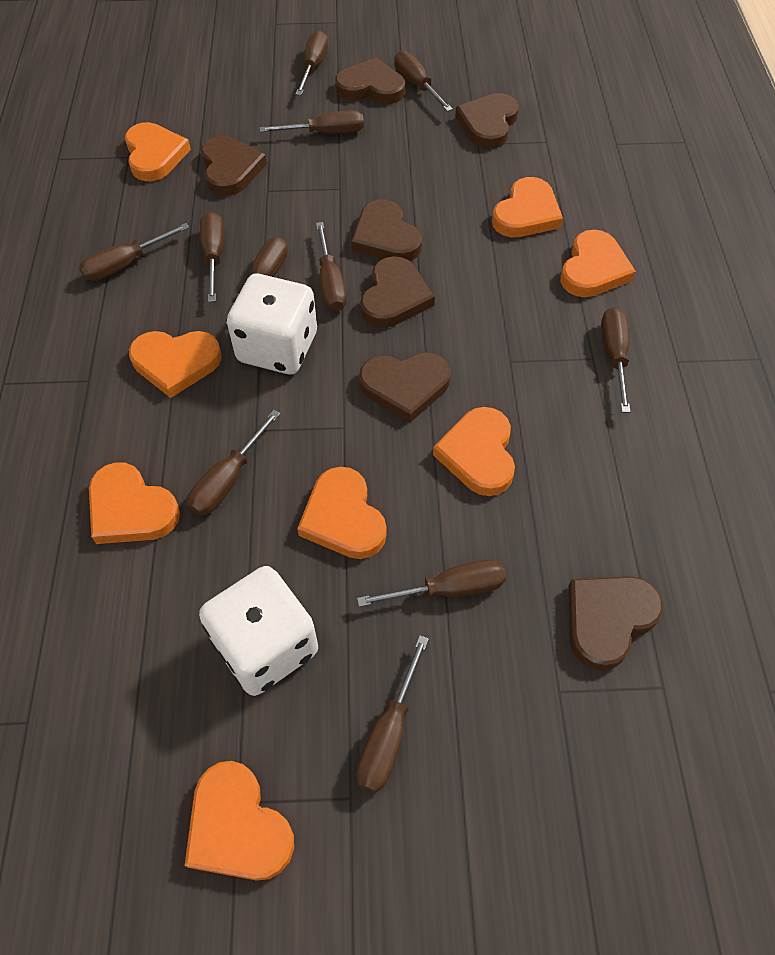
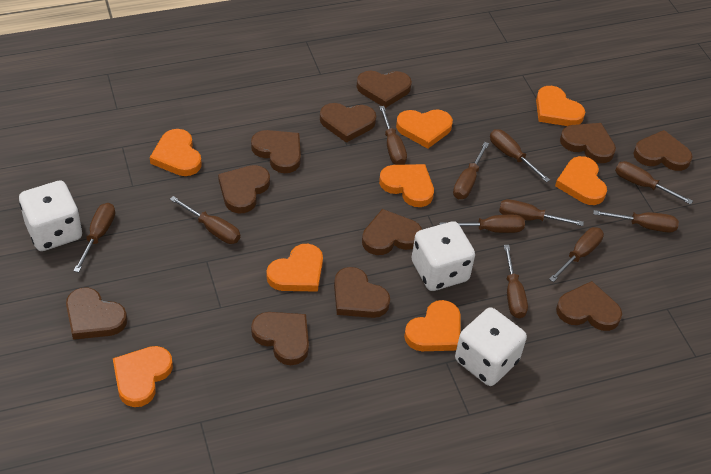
brown heart: [201,136,267,196] [335,57,405,104] [351,199,422,261] [359,352,451,422] [360,256,435,328] [455,93,519,149] [568,576,663,671] = 7 -> [66,288,127,340] [218,165,270,213] [251,130,301,173] [251,312,309,365] [320,103,376,143] [334,267,390,318] [357,71,412,108] [362,209,422,255] [556,281,622,331] [560,123,616,163] [633,130,693,171] = 11
white dice: [199,566,318,696] [227,274,317,374] = 2 -> [19,180,82,251] [412,221,475,291] [455,307,527,386] = 3

